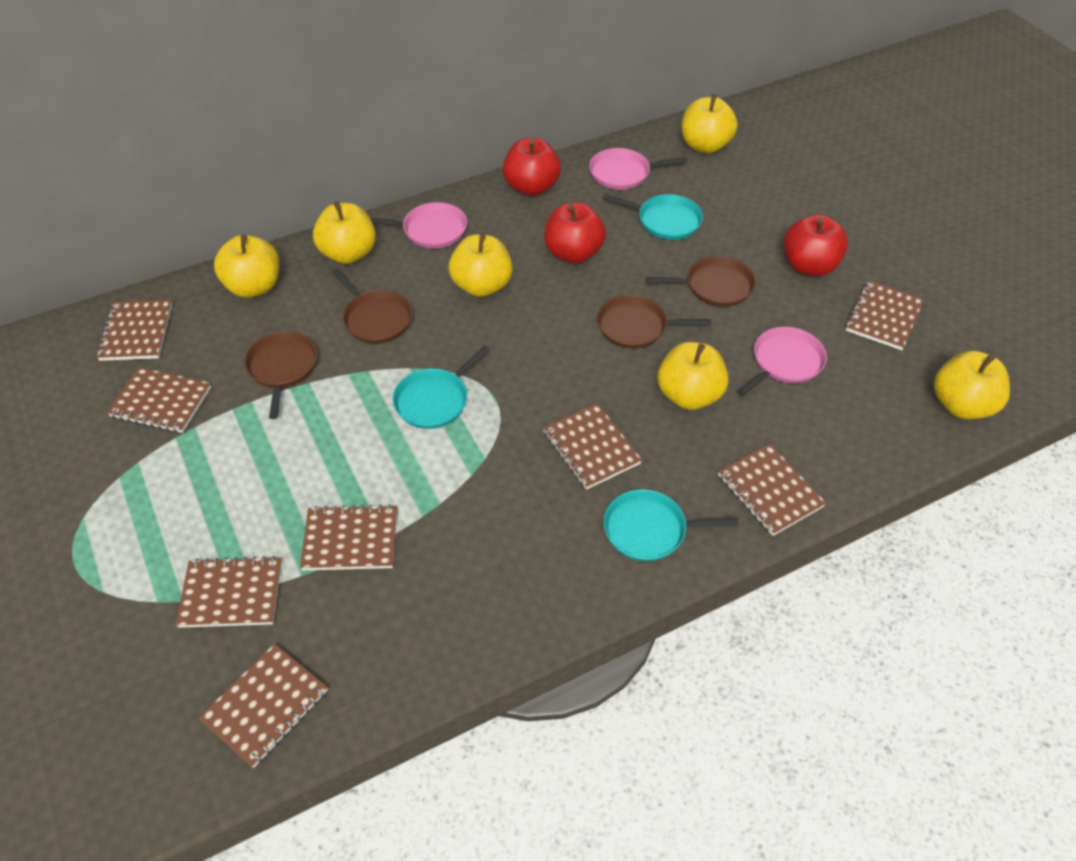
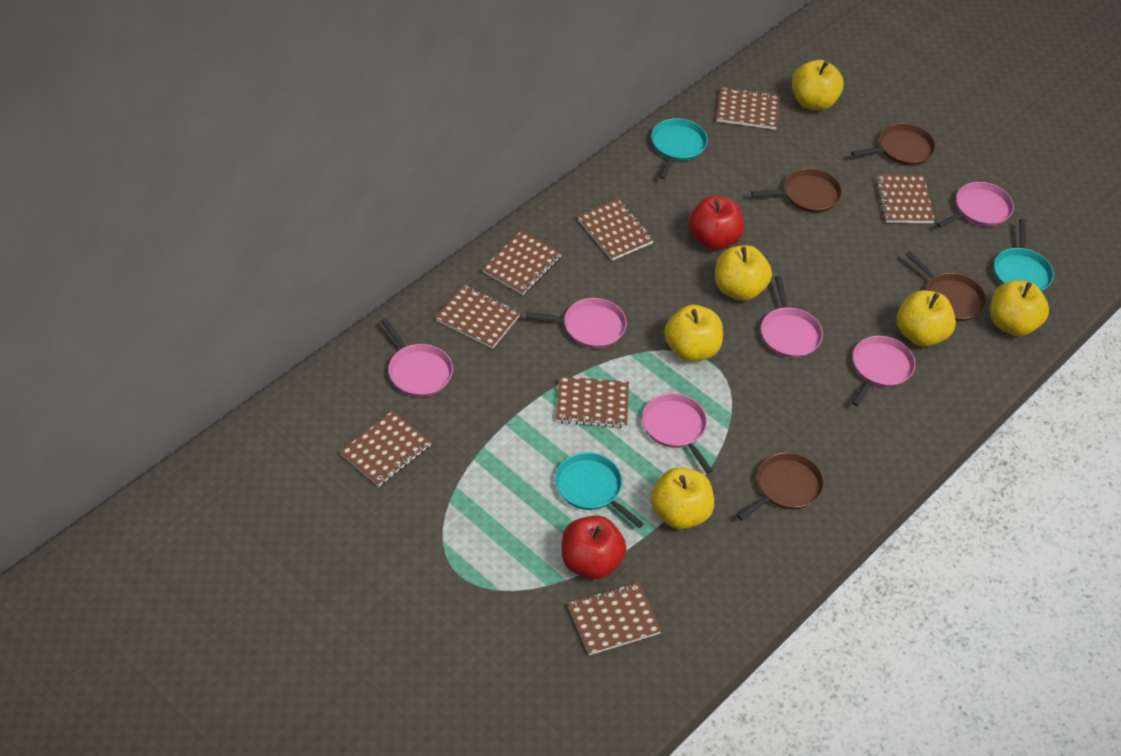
pink pan: [370,202,467,248] [589,148,687,190] [738,327,827,396] = 3 -> [381,318,453,397] [526,298,627,348] [642,393,713,474] [761,276,823,358] [852,336,915,406] [937,182,1014,228] = 6
red apple: [503,138,561,196] [544,202,606,264] [783,214,848,276] = 3 -> [561,515,626,579] [688,196,744,250] = 2

